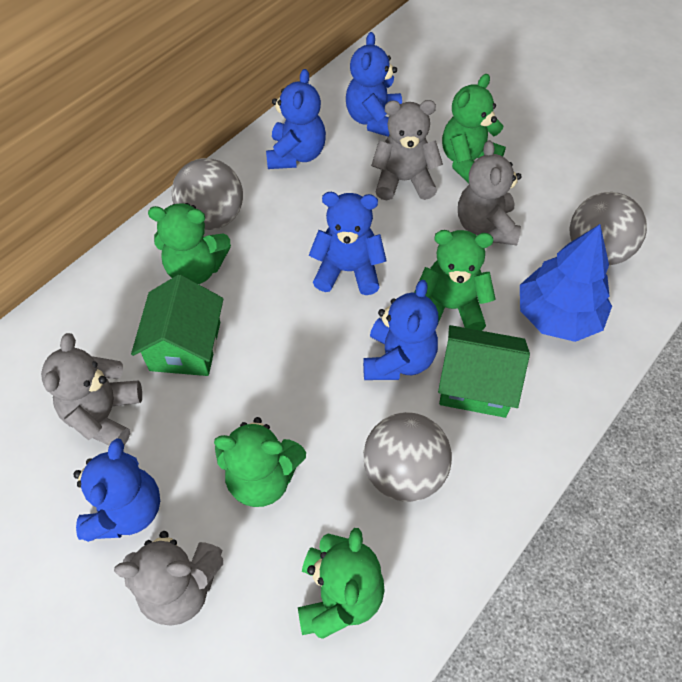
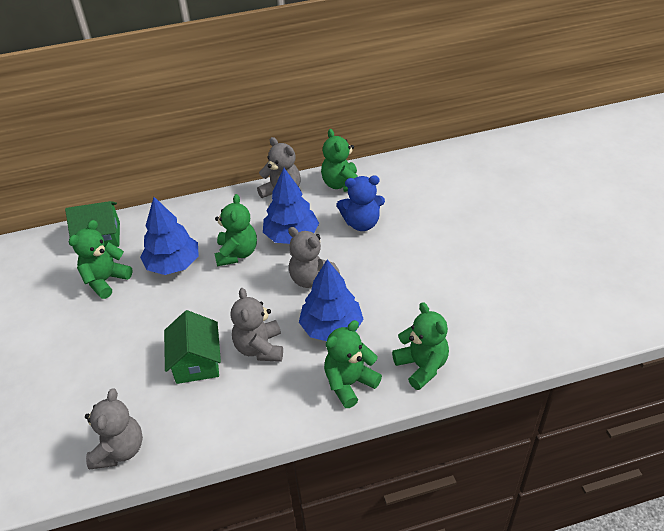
blue teddy bear: [73,438,160,542] [266,69,326,169] [309,192,387,295] [346,32,402,137] [363,280,438,380] = 5 -> [337,175,385,231] = 1
blue tree: [520,224,612,342] = 1 -> [140,197,199,275] [263,168,319,244] [299,260,364,341] = 3
grey ball: [172,158,243,230] [363,412,452,502] [570,192,647,265] = 3 -> none = 0

